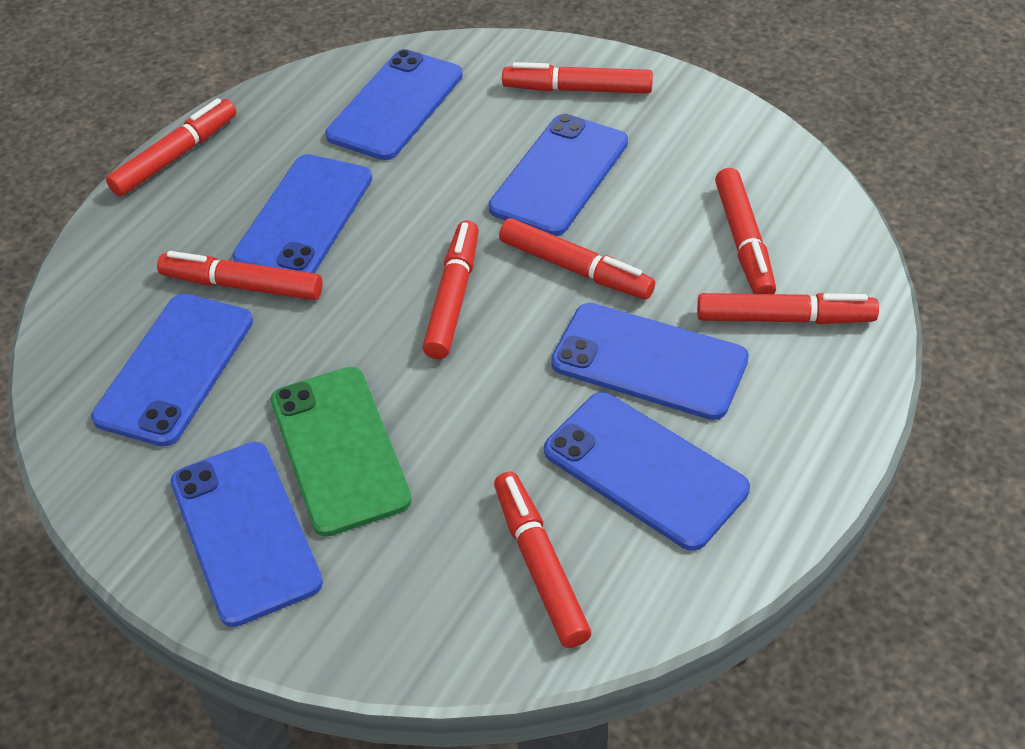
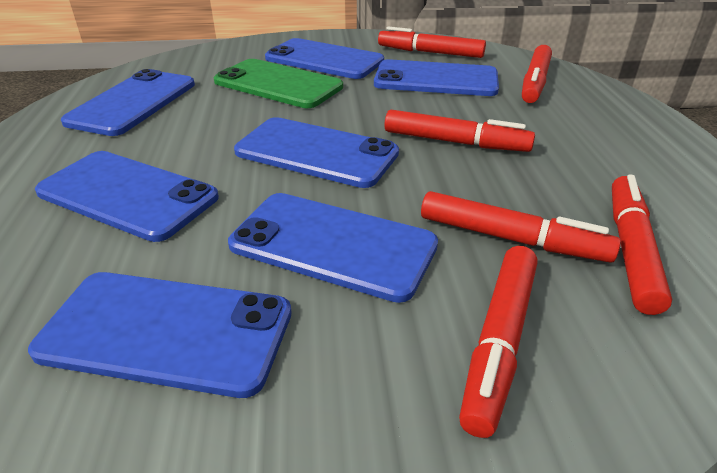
red marker: [106,98,236,197] [157,251,323,300] [422,220,479,359] [494,472,591,648] [499,218,655,299] [502,62,653,94] [697,293,879,324] [715,168,776,294] = 8 -> [378,26,486,58] [385,110,535,152] [421,191,621,263] [459,246,537,438] [522,45,552,103] [612,174,672,315] = 6

